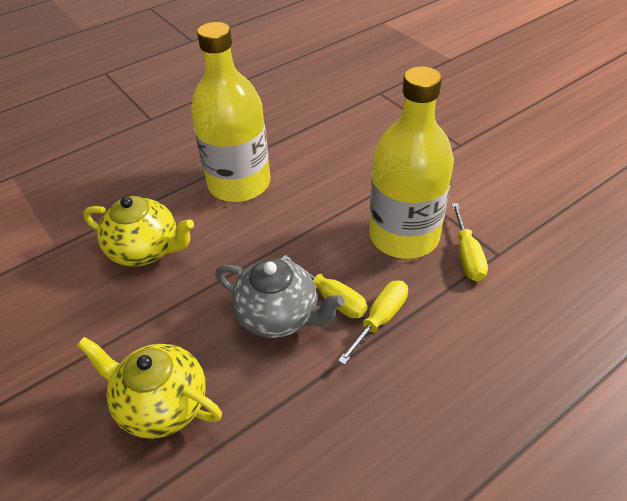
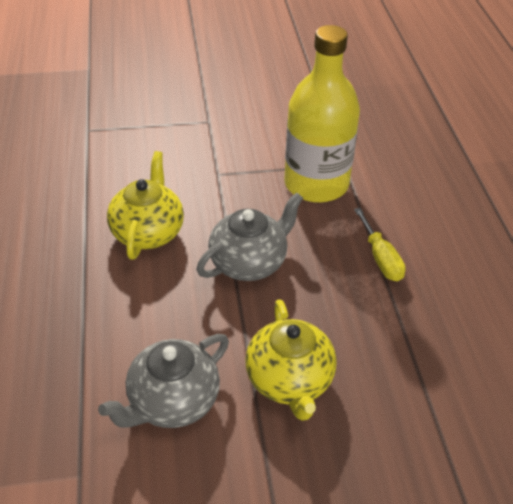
grey teapot: [215,259,344,338] = 1 -> [98,334,229,428] [197,192,303,281] = 2
yellow bottle: [191,22,270,202] [369,66,454,259] = 2 -> [284,25,360,203] = 1
yellow screwdriver: [281,255,367,318] [338,280,408,365] [452,203,488,282] = 3 -> [354,208,406,281] = 1

